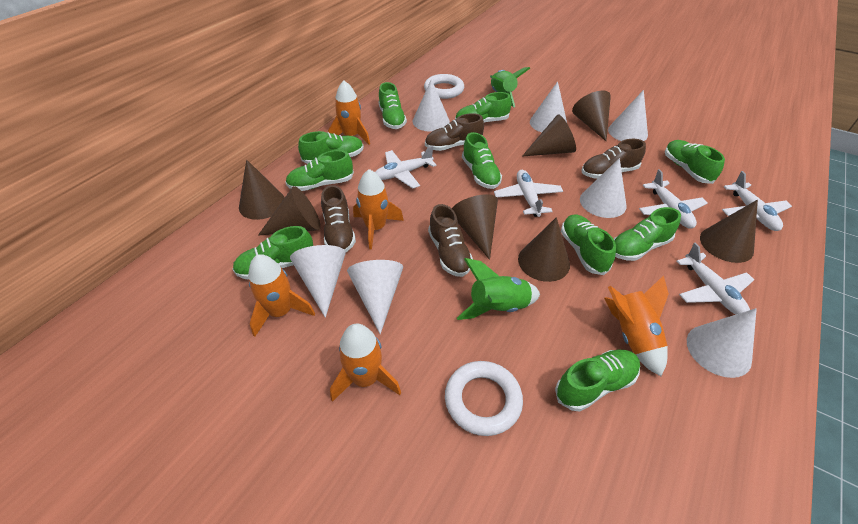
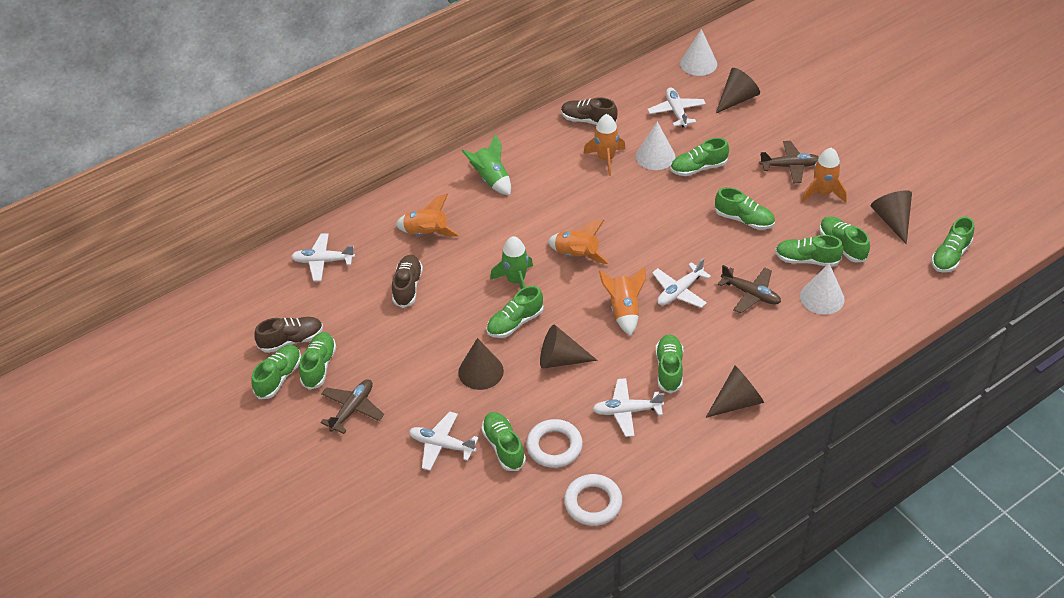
brown cone: [239,160,285,220] [258,186,321,236] [452,194,498,260] [518,217,570,282] [522,114,576,157] [572,91,611,141] [700,200,758,263] = 7 -> [458,338,504,390] [540,325,598,369] [706,366,764,418] [716,68,760,113] [871,190,912,245] = 5
brown plane: none = 0 -> [320,379,384,434] [717,265,781,313] [759,141,819,183] = 3
brown shoe: [321,185,356,252] [425,113,484,151] [428,204,473,277] [582,139,646,179] = 4 -> [254,317,323,353] [392,255,423,308] [561,97,618,125] = 3
white cone: [290,245,346,318] [347,260,403,334] [413,79,450,132] [530,81,567,132] [580,158,627,218] [608,90,648,141] [687,308,757,378] = 7 -> [636,122,675,170] [680,29,717,76] [800,264,845,315] = 3

